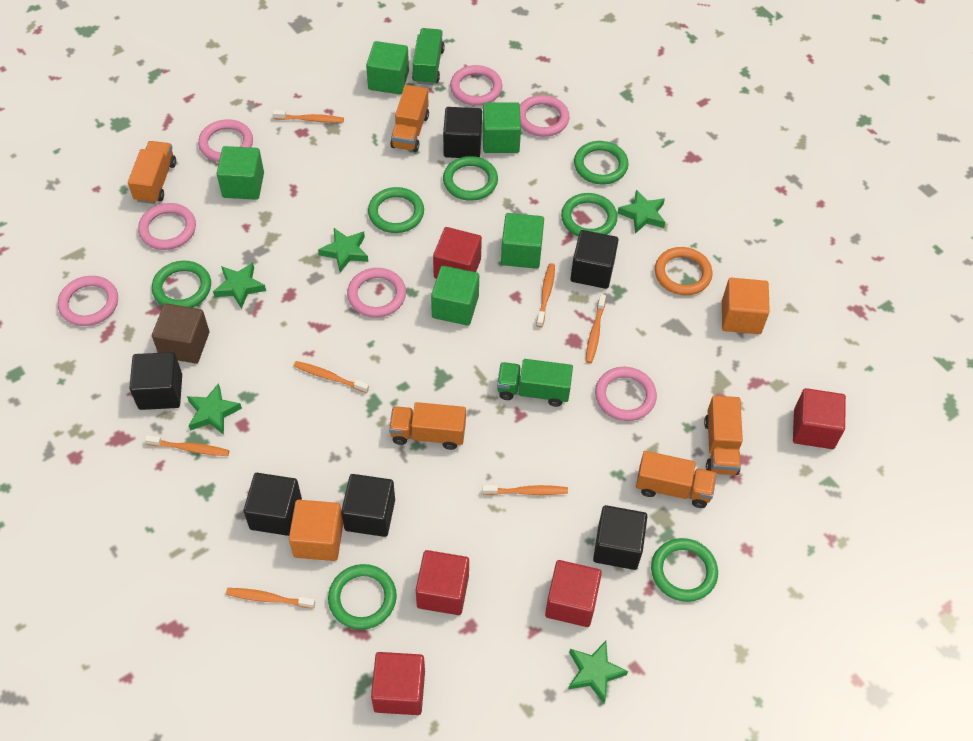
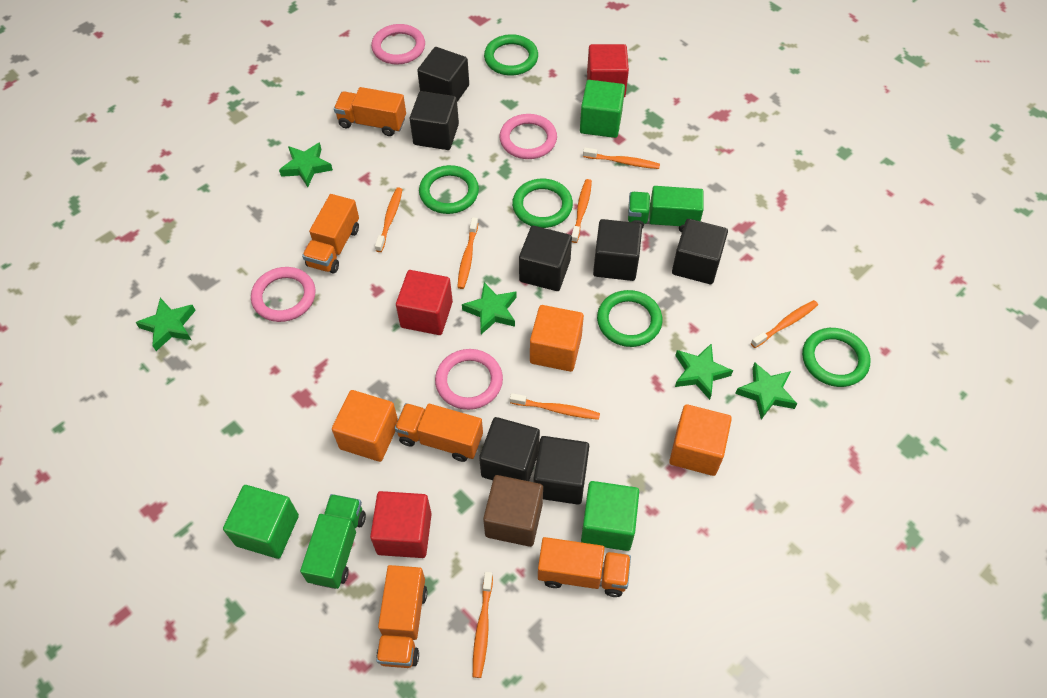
black cube: [129,352,182,410] [243,473,302,536] [341,474,395,537] [443,107,482,158] [570,230,619,289] [593,505,648,570] = 6 -> [410,91,459,150] [417,47,469,102] [479,417,540,481] [519,226,572,291] [534,436,589,505] [593,219,642,281] [672,219,728,284] = 7
green cube: [216,146,264,200] [366,41,409,94] [431,266,479,326] [482,102,521,153] [501,213,544,269] = 5 -> [223,485,299,559] [580,80,625,138] [581,481,639,551] = 3
green ring: [152,261,211,308] [328,564,397,630] [368,187,424,233] [443,156,498,201] [561,193,617,237] [574,141,629,184] [651,538,718,602] = 7 -> [419,165,479,214] [484,34,538,75] [512,179,573,228] [597,290,662,347] [802,328,871,387] = 5
orange cube: [289,500,343,561] [722,278,770,334] = 2 -> [332,390,398,462] [530,305,584,372] [669,404,732,476] = 3
orange ring: [655,247,712,295] = 1 -> none = 0
pink ring: [58,276,118,326] [138,203,196,250] [198,119,253,162] [347,268,406,318] [450,65,502,106] [520,95,570,137] [595,367,657,421] = 7 -> [251,267,315,322] [371,24,425,65] [435,349,503,410] [499,114,557,159] = 4
red cube: [371,652,425,715] [416,550,469,615] [433,227,482,279] [545,560,602,627] [793,388,846,449] = 5 -> [370,491,432,558] [396,270,453,335] [587,44,629,97] = 3

